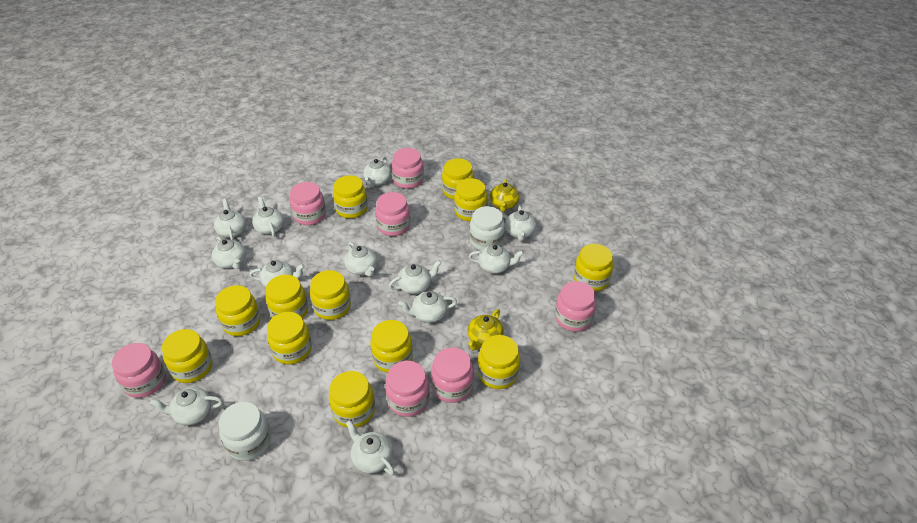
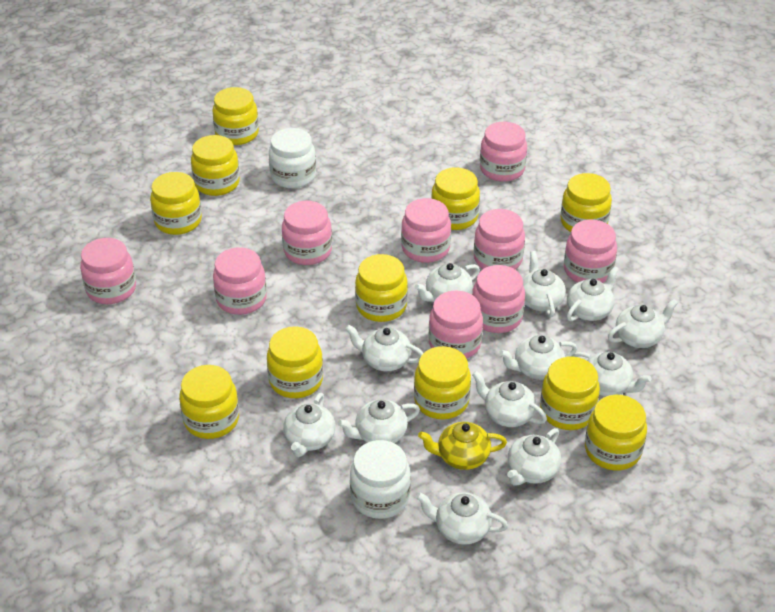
pink jar: [112,343,166,398] [290,182,326,225] [375,192,410,236] [385,361,430,417] [392,148,424,189] [431,347,474,403] [555,281,596,332] = 7 -> [80,238,136,304] [213,247,267,315] [282,201,332,265] [401,198,451,263] [429,291,483,359] [472,265,525,333] [474,209,525,269] [480,122,527,182] [564,220,617,283] = 9
yellow jar: [162,329,212,383] [215,285,261,336] [266,275,308,319] [267,312,312,364] [310,270,351,320] [329,371,375,428] [333,175,368,218] [370,320,413,373] [442,158,474,200] [454,178,488,221] [478,335,520,389] [574,244,613,292] = 12 -> [150,172,202,235] [179,365,239,439] [191,135,240,196] [212,87,259,145] [267,326,323,398] [355,254,408,322] [414,346,471,419] [431,167,480,230] [540,357,600,430] [561,173,612,232] [585,394,647,470] = 11
yellow teapot: [468,309,504,351] [490,179,519,212] = 2 -> [418,422,507,470] = 1

